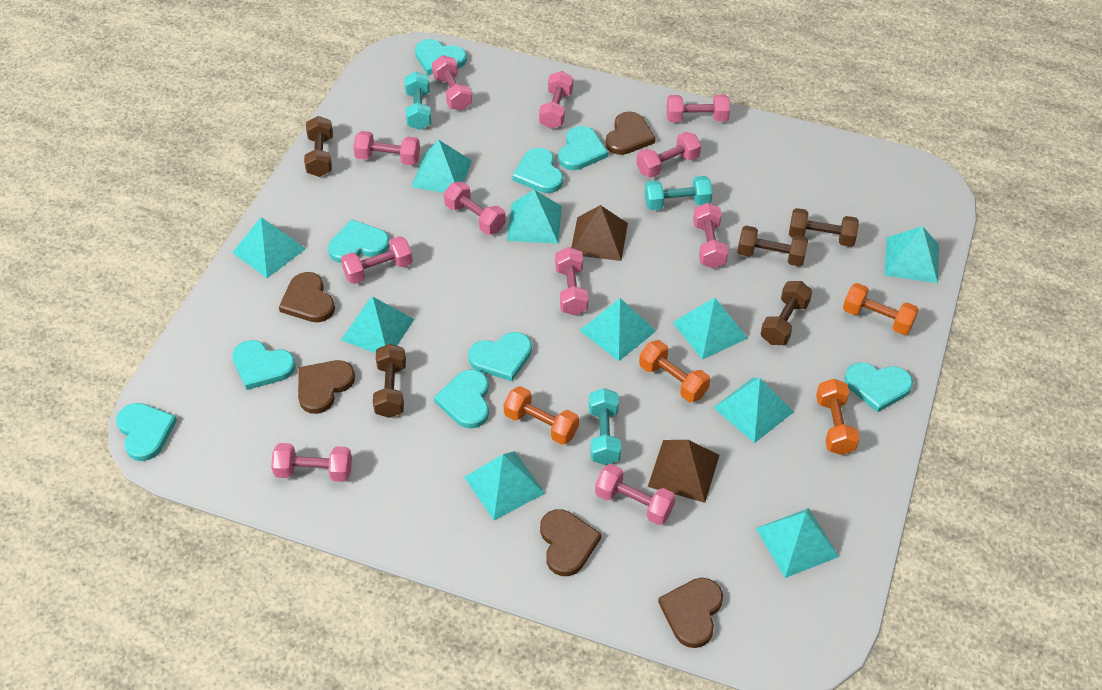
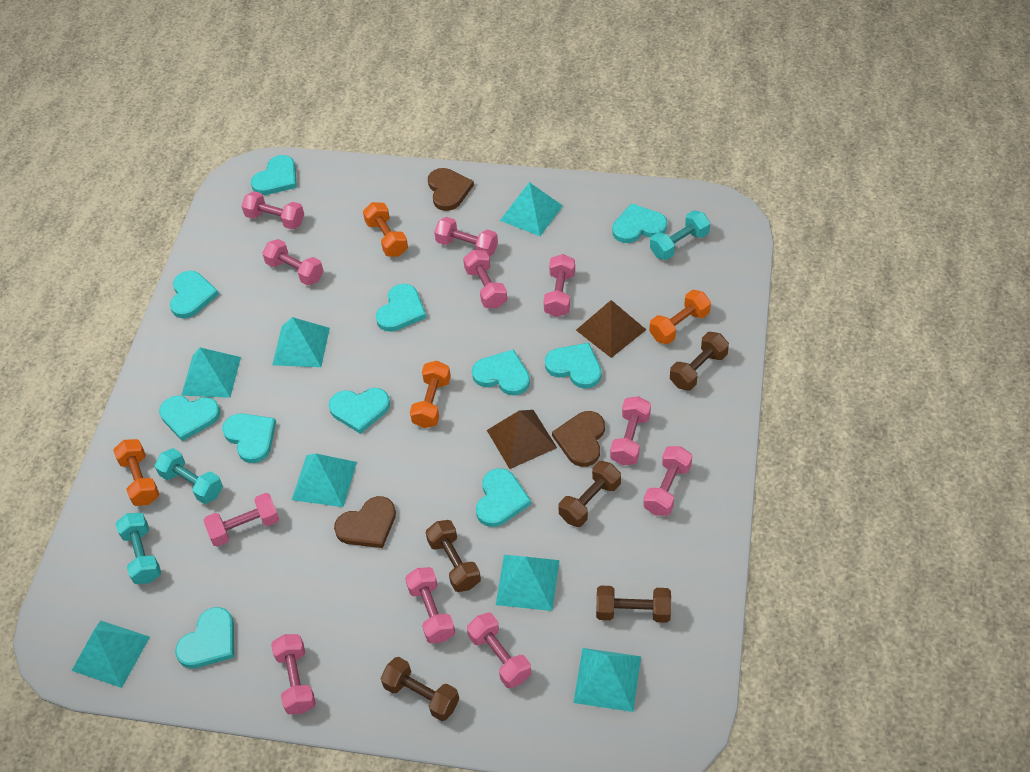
brown heart: [279,272,335,322] [298,360,355,414] [540,509,602,576] [606,111,656,155] [658,578,723,648] = 5 -> [334,496,396,548] [428,168,474,211] [552,411,605,467] = 3
turquoise heart: [116,403,177,461] [232,340,296,390] [328,220,389,263] [415,39,467,75] [434,369,489,429] [468,332,532,381] [512,148,563,193] [558,126,608,170] [845,362,913,413] = 9 -> [159,396,220,441] [170,271,219,318] [175,607,234,668] [222,413,276,463] [251,155,297,195] [329,388,390,434] [376,284,426,332] [472,349,530,396] [476,468,531,527] [545,343,602,389] [612,203,667,243] = 11
turquoise pyramid: [232,217,306,278] [341,297,415,353] [411,140,472,193] [464,451,545,520] [507,190,562,244] [580,298,656,361] [672,297,748,360] [713,378,794,443] [756,508,839,578] [884,226,939,283] = 10 -> [72,621,150,688] [181,347,241,398] [272,317,330,367] [292,453,357,507] [496,555,559,611] [500,182,563,236] [573,648,641,712] = 7

